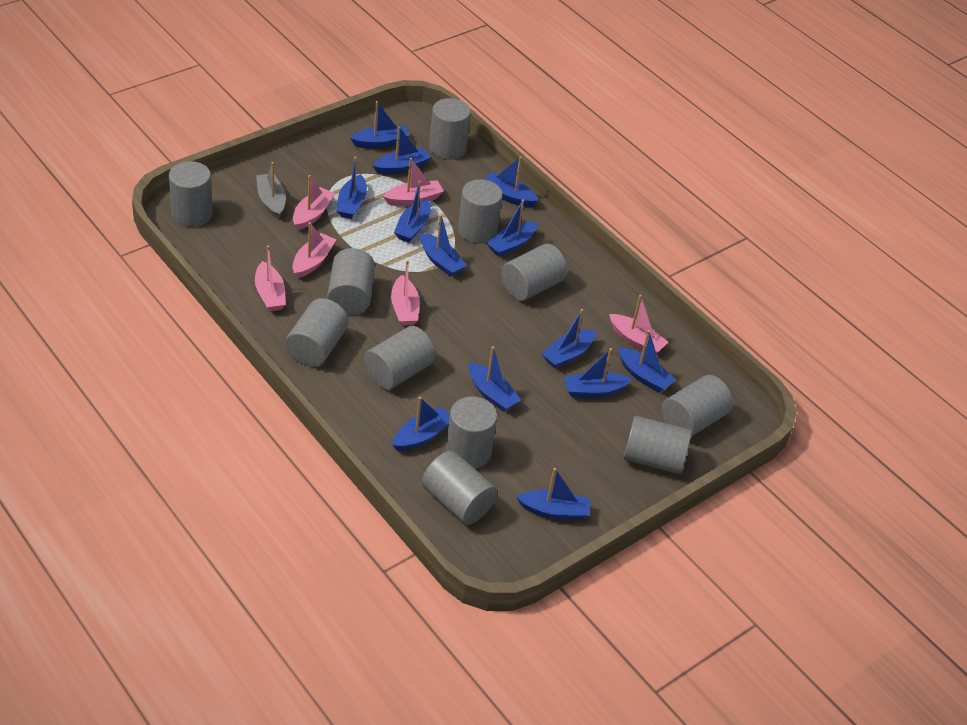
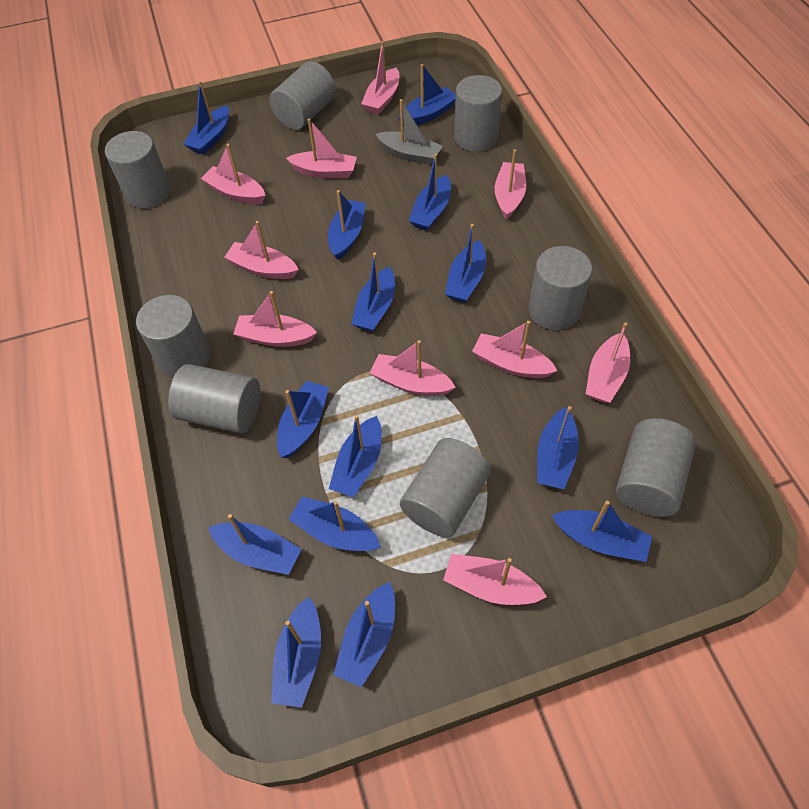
blue boat: [336,157,367,219] [350,101,409,148] [373,126,431,174] [392,397,450,451] [394,181,431,242] [420,214,467,277] [468,346,521,412] [483,156,539,207] [486,199,537,257] [516,468,590,520] [542,309,596,369] [564,348,632,398] [618,330,676,393] = 13 -> [184,81,229,155] [208,514,302,575] [271,597,321,708] [277,381,329,458] [289,496,381,551] [328,190,366,260] [329,415,382,497] [334,582,395,687] [351,253,395,332] [399,64,456,125] [409,154,451,231] [445,224,486,303] [537,406,579,489] [552,501,652,562] = 14
grey cylinder: [169,161,213,227] [285,298,349,367] [327,248,375,315] [364,326,435,390] [422,451,497,525] [429,98,471,160] [446,397,497,469] [458,179,503,244] [501,244,567,301] [623,416,692,474] [662,375,733,437] = 11 -> [105,131,171,209] [136,295,211,378] [168,364,260,434] [270,61,336,130] [400,438,491,537] [454,75,502,152] [528,246,592,330] [616,418,696,517] = 8
pink boat: [255,246,286,312] [293,175,335,230] [293,222,337,279] [383,158,444,206] [391,260,420,326] [609,295,668,353] = 6 -> [201,144,266,204] [224,221,299,279] [233,291,317,347] [286,119,357,178] [361,41,399,115] [370,340,456,396] [443,554,547,605] [472,321,558,378] [495,149,526,220] [586,322,630,403] = 10

